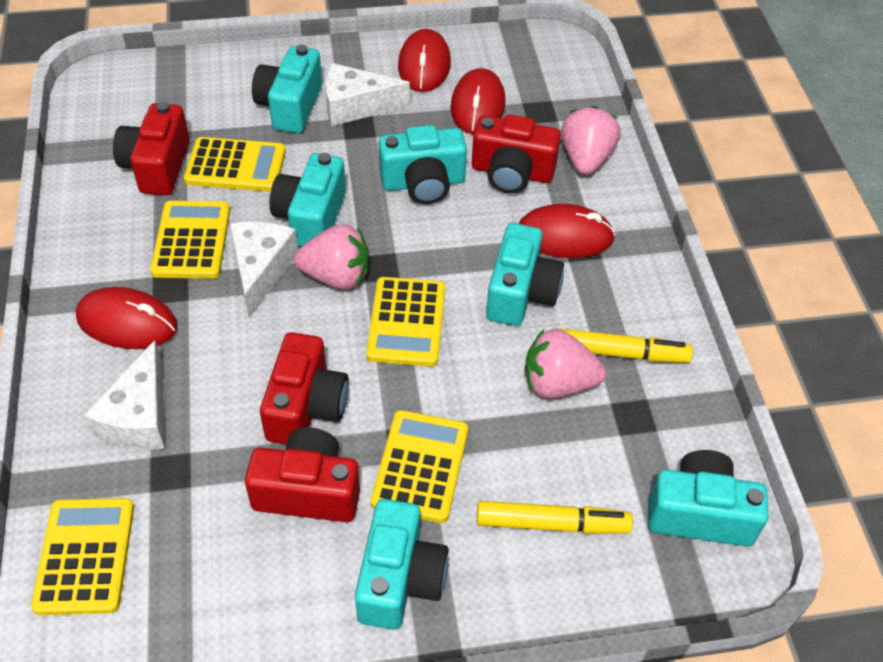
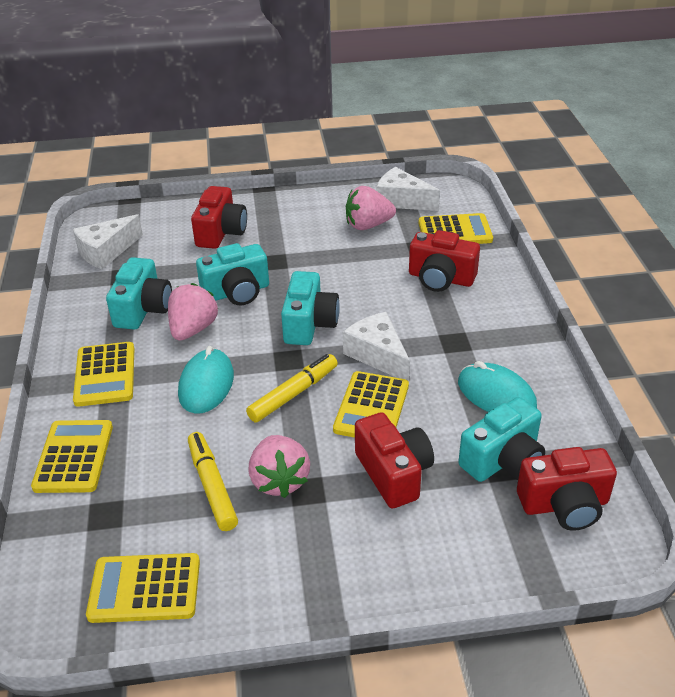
red mouse: [76,287,177,349] [398,29,451,92] [450,68,505,134] [519,204,615,258] = 4 -> none = 0
turquoise camera: [252,45,322,133] [270,153,346,247] [355,499,449,630] [379,125,467,204] [486,223,564,326] [648,450,768,546] = 6 -> [106,257,172,330] [196,243,269,306] [281,271,340,345] [458,397,545,482] = 4
turquoise mouse: none = 0 -> [178,346,234,414] [458,361,537,412] = 2

